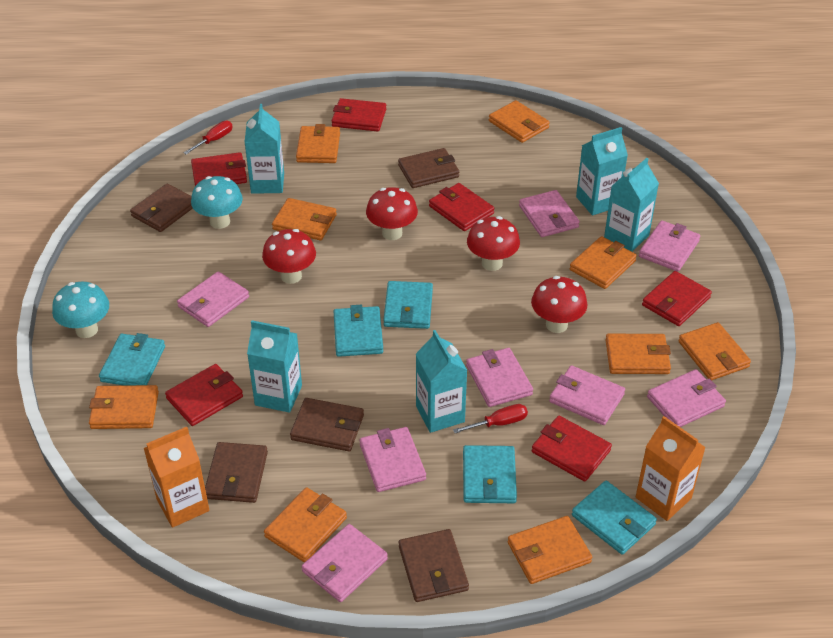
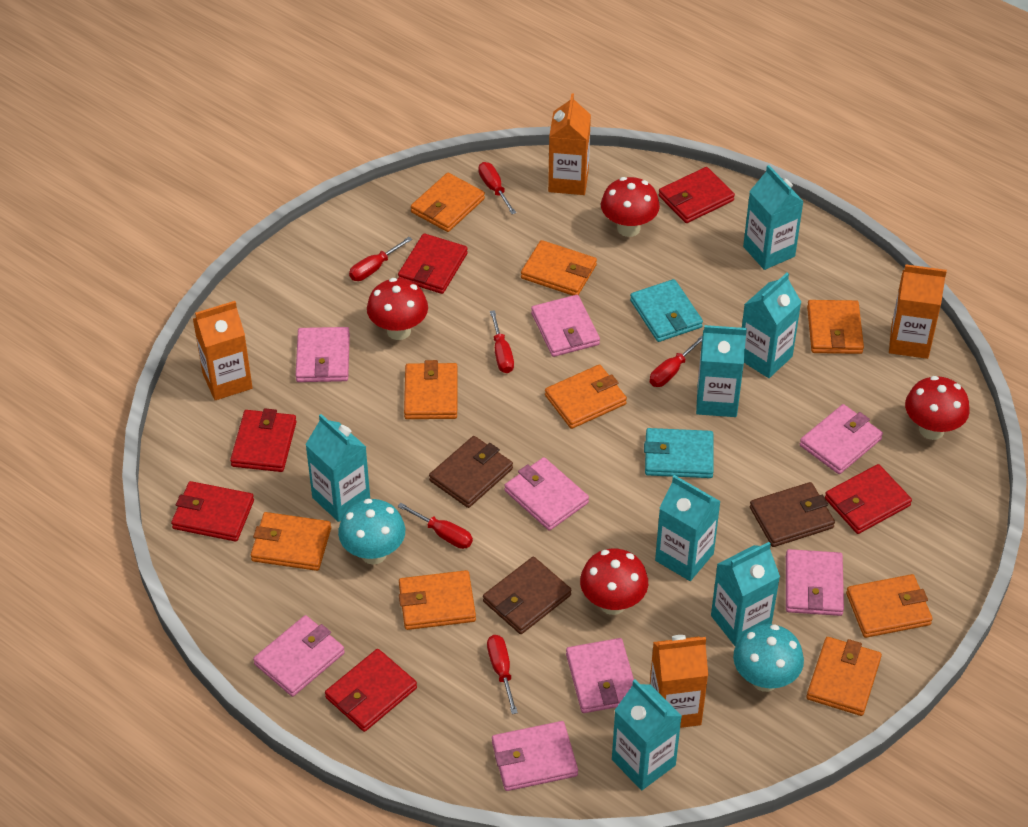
brown wallet: [130,184,193,232] [205,442,268,503] [290,398,364,451] [398,148,459,188] [399,529,469,602] = 5 -> [429,436,513,508] [483,557,571,634] [750,482,835,547] = 3
orange carton: [144,427,209,528] [636,416,706,521] = 2 -> [193,301,253,400] [548,93,591,195] [650,635,708,728] [889,264,947,359] = 4
red screwdriver: [184,121,233,155] [453,404,528,433] = 2 -> [349,237,412,281] [397,503,473,549] [478,162,516,214] [487,635,518,714] [490,310,514,373] [650,336,703,387] = 6
turquoise carton: [245,104,284,194] [247,320,302,413] [416,330,468,433] [576,127,628,215] [604,158,659,252] = 5 -> [305,414,370,522] [612,679,682,790] [655,475,721,581] [696,325,747,417] [711,542,780,646] [742,273,801,378] [743,165,804,270] = 7
turquoise wallet: [99,333,165,386] [334,305,383,357] [383,281,433,329] [463,445,517,503] [572,481,657,555] = 5 -> [630,279,703,342] [644,428,714,478] = 2

